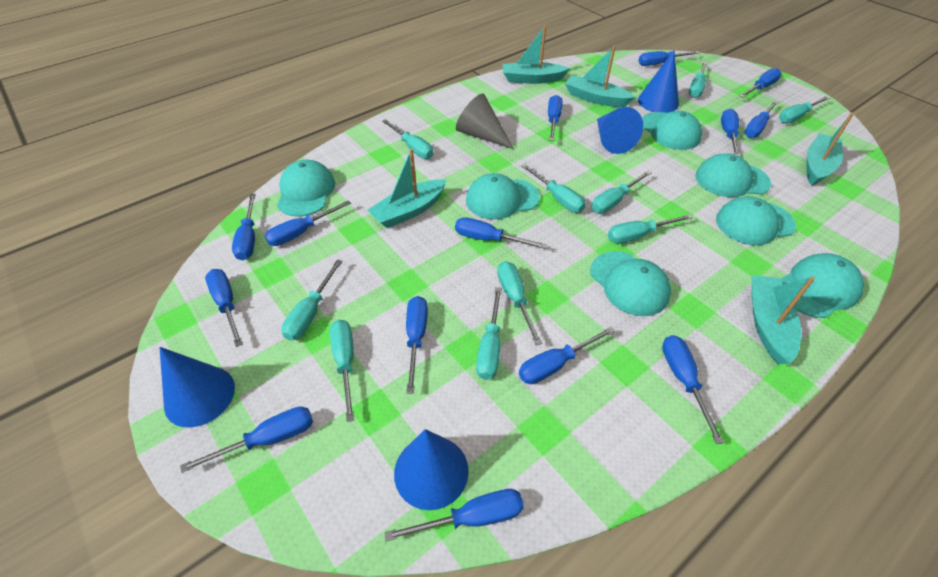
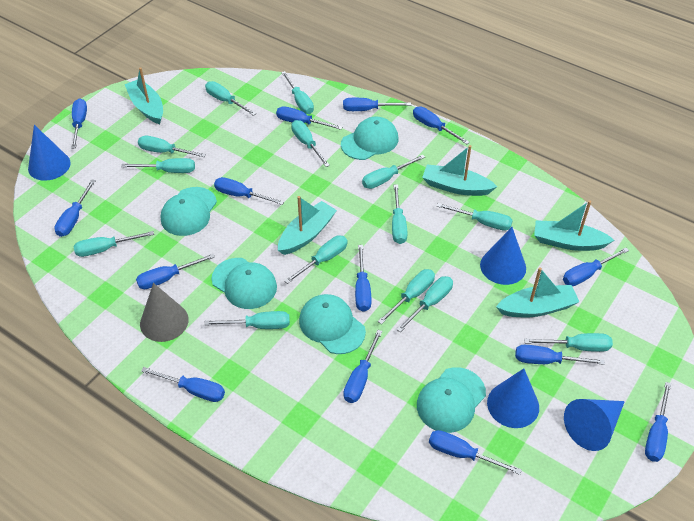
turquoise cap: [277,160,335,217] [466,173,540,220] [590,251,671,316] [642,111,702,150] [696,153,771,197] [716,196,796,246] [780,253,864,318] = 7 -> [161,187,217,236] [211,258,277,309] [299,294,366,354] [341,117,398,160] [417,367,486,433] = 5
turquoise screwdriver: [282,260,343,341] [330,320,355,422] [382,119,433,159] [476,287,502,380] [497,261,542,345] [521,164,586,213] [592,170,651,213] [608,214,693,244] [689,61,707,98] [779,96,830,124] = 10 -> [74,231,154,257] [121,158,195,173] [138,136,206,157] [204,311,290,329] [205,81,256,116] [281,71,314,114] [285,235,348,284] [291,120,330,167] [362,155,425,189] [378,269,435,324] [392,185,408,244] [396,276,453,332] [437,203,513,230] [524,333,613,352] = 14

